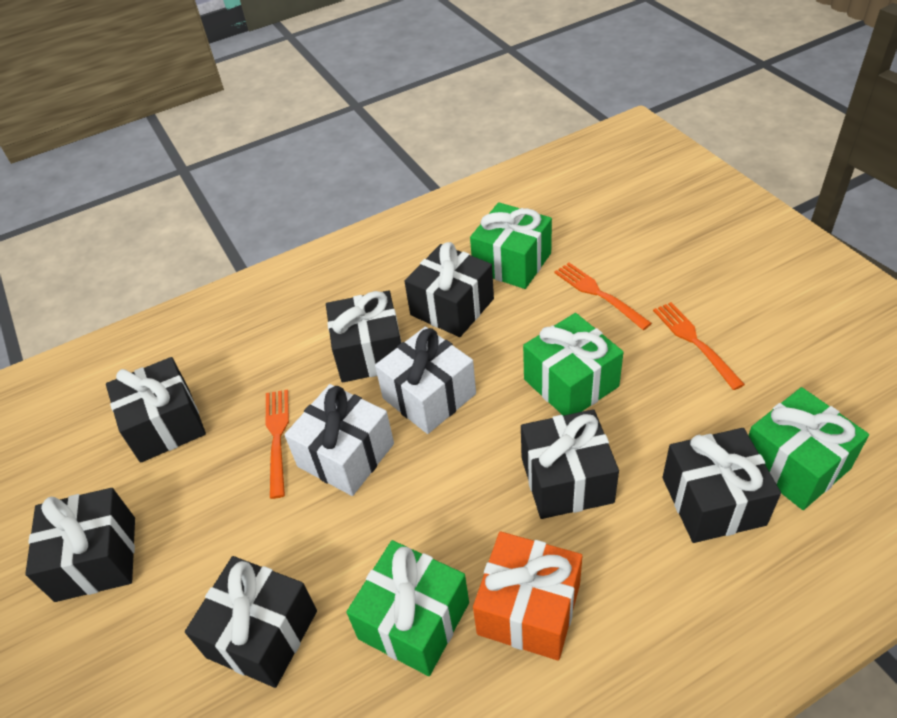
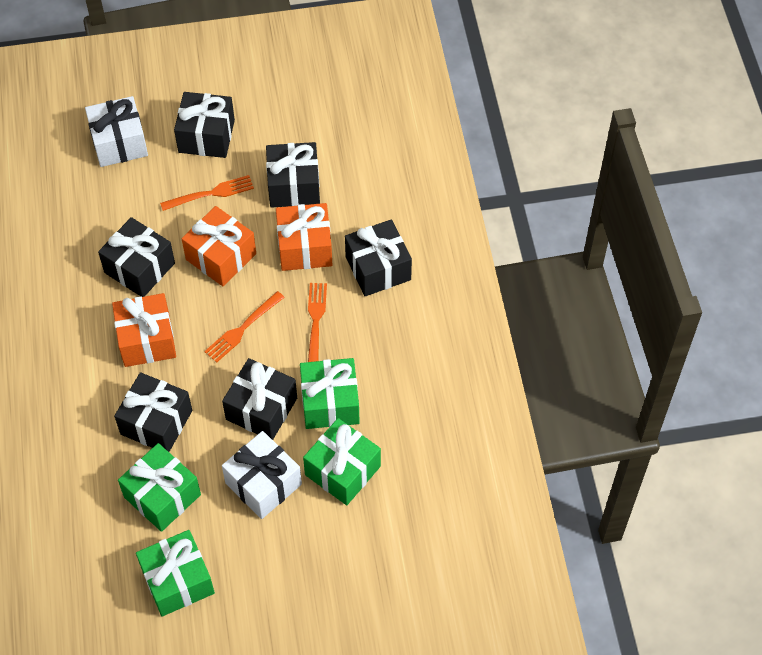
black gift: [25,488,135,602] [106,357,206,463] [185,556,317,688] [326,290,401,382] [404,242,494,337] [521,409,619,519] [662,428,781,543] = 7 -> [98,217,175,297] [114,372,192,452] [174,92,235,158] [222,358,297,440] [266,142,320,208] [345,219,412,296] = 6
orange gift: [473,531,582,661] = 1 -> [112,293,176,367] [182,206,256,286] [276,203,332,271] = 3

